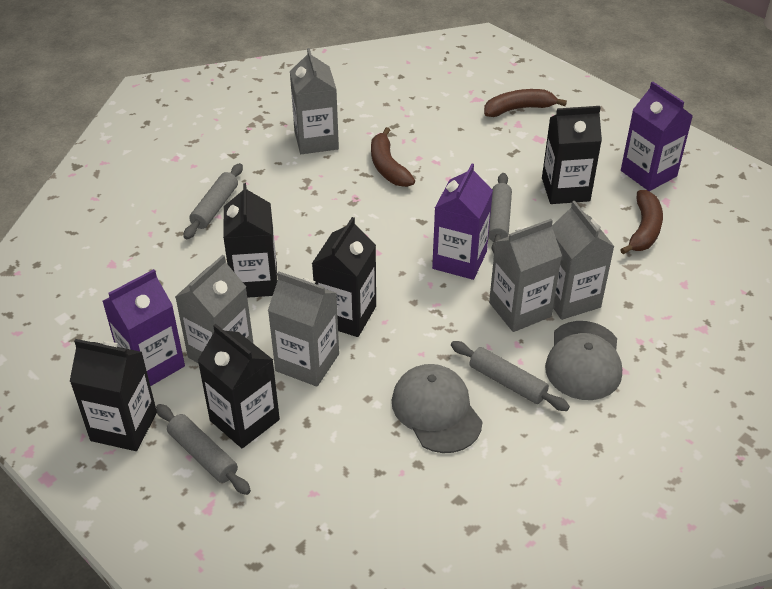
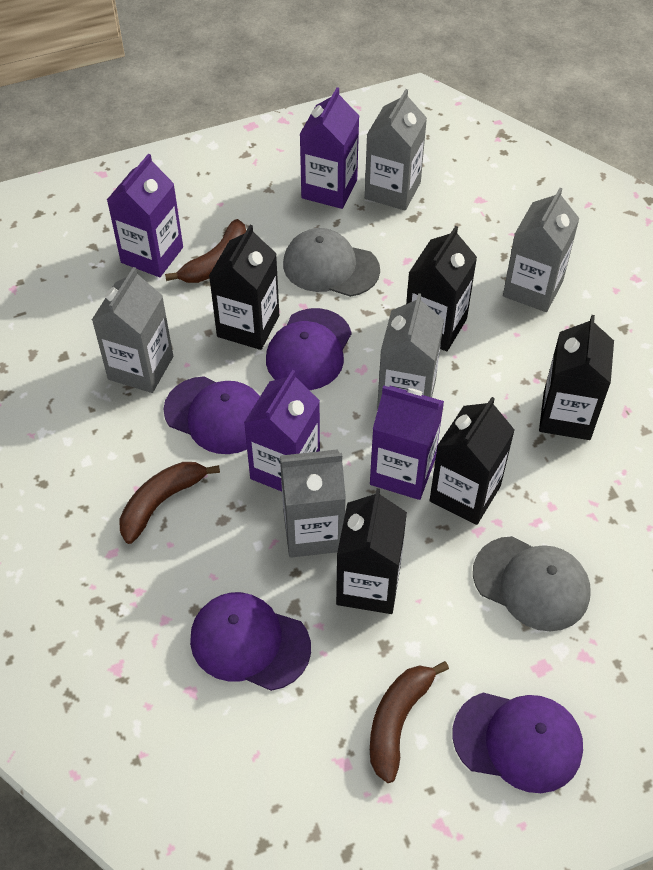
grey rolling pin: [156,404,251,495] [184,163,243,239] [451,341,570,411] [488,173,512,253] = 4 -> none = 0
purple cap: none = 0 -> [164,376,260,454] [190,592,311,691] [266,308,352,390] [452,693,583,793] = 4
purple carton: [103,269,185,386] [432,163,493,280] [621,81,693,191] = 3 -> [107,154,183,277] [244,370,320,492] [300,87,359,209] [370,386,444,500] = 4

